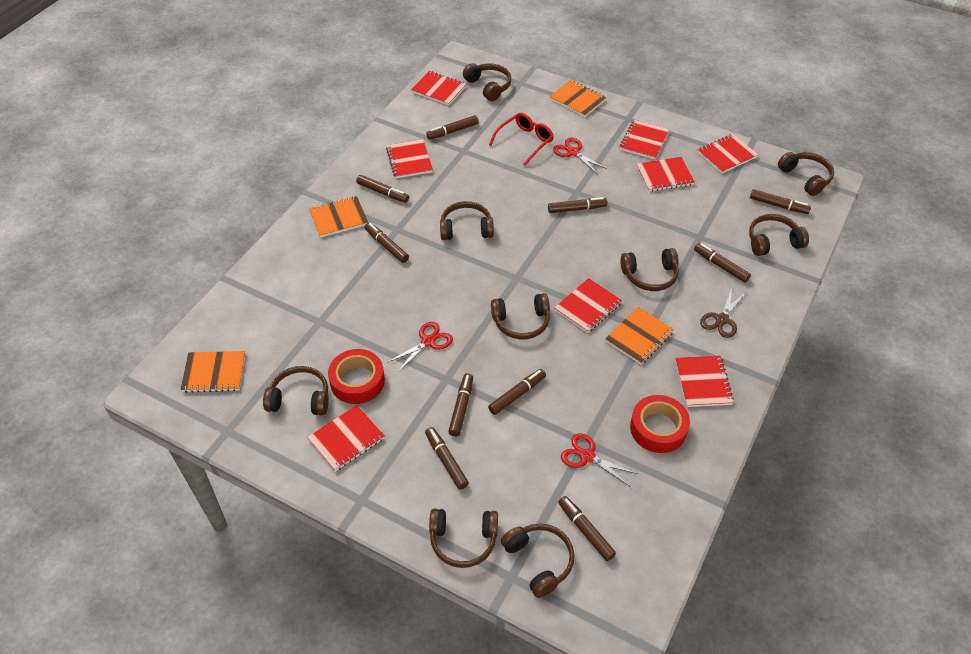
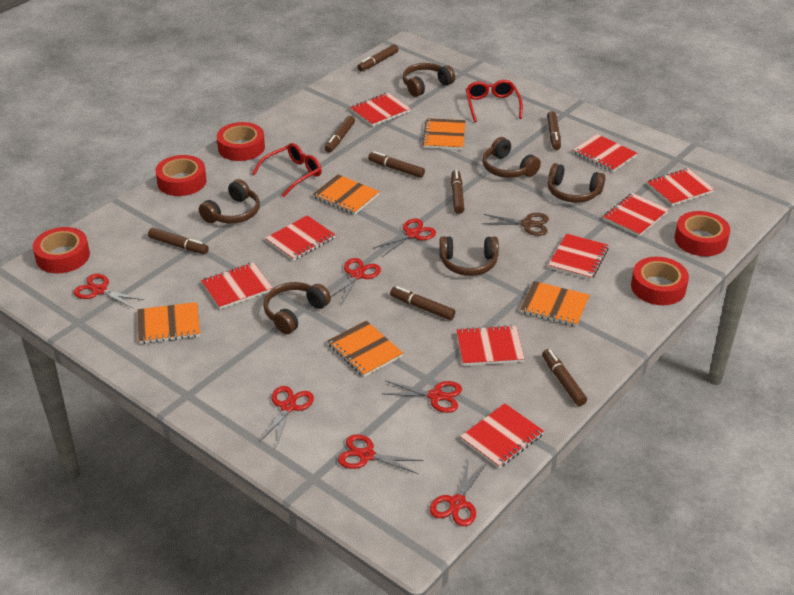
brown headphones: [263,366,329,416] [429,509,498,568] [440,201,494,240] [463,63,511,101] [491,293,550,339] [501,523,574,598] [620,248,679,291] [749,214,809,256] [778,152,834,196] = 9 -> [199,179,260,223] [263,282,331,334] [403,63,455,97] [439,236,499,276] [482,137,541,178] [548,163,605,203] = 6
brown marker: [356,175,409,203] [365,223,409,263] [425,427,469,490] [426,115,479,140] [448,373,473,436] [488,369,546,415] [548,197,608,213] [558,496,616,561] [694,243,751,283] [750,189,811,214] = 10 -> [148,228,209,254] [325,116,355,153] [357,44,399,71] [368,151,425,178] [390,286,456,320] [451,170,464,214] [542,349,587,406] [547,111,561,150] = 8
orange notebook: [180,351,245,393] [309,196,368,238] [550,80,606,117] [605,307,674,365] = 4 -> [137,302,200,344] [313,174,380,215] [327,320,403,377] [422,118,466,150] [520,281,590,327] = 5
red glasses: [489,113,554,166] = 1 -> [252,143,322,197] [465,80,523,122] = 2
red notebook: [307,405,385,471] [386,139,433,178] [411,71,466,105] [554,278,622,333] [620,120,669,159] [636,157,695,192] [675,355,734,407] [698,134,758,174] = 8 -> [201,262,273,309] [265,215,336,261] [350,93,411,127] [457,325,524,366] [460,403,544,468] [549,233,609,280] [573,134,637,172] [603,193,669,237] [647,168,714,206] = 9
red scissors: [387,322,453,372] [553,138,607,174] [561,433,638,486] = 3 -> [73,274,144,309] [259,386,314,448] [331,258,381,305] [338,434,424,474] [372,218,436,256] [382,381,462,413] [430,459,487,526] = 7
red tape: [328,349,385,404] [630,395,690,453] = 2 -> [33,227,90,273] [155,155,207,196] [217,122,265,161] [631,257,689,305] [674,211,730,256] = 5

